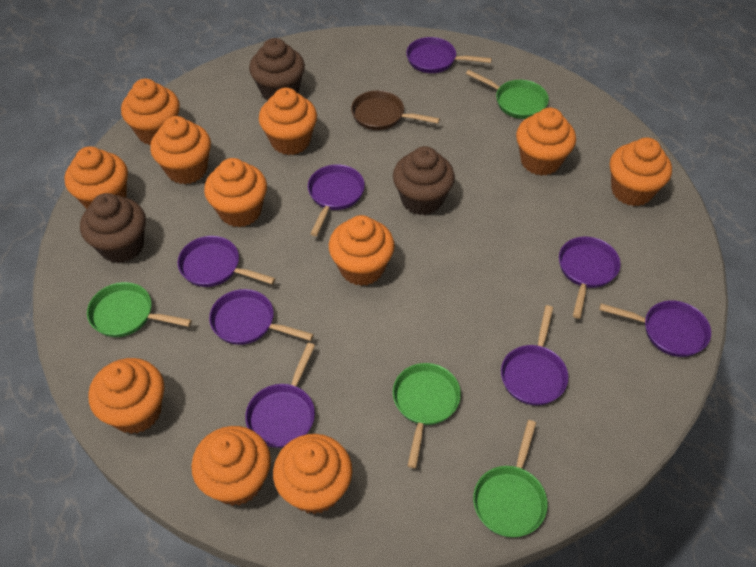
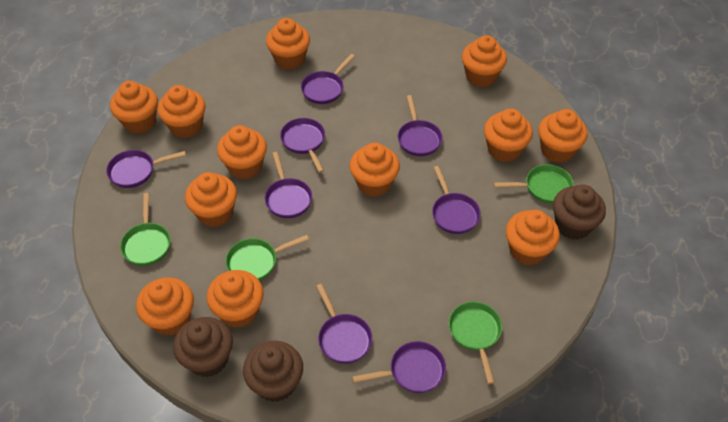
brown pan: [351,90,440,130] = 1 -> none = 0
orange cupcake: [65,146,128,209] [88,358,164,434] [121,79,180,145] [150,116,211,184] [191,426,271,506] [204,158,267,227] [259,88,317,155] [273,434,352,514] [329,215,395,286] [516,108,576,176] [610,137,672,206] = 11 -> [110,81,158,134] [136,277,194,336] [158,85,205,138] [185,172,237,227] [207,270,264,328] [217,125,267,179] [266,18,310,70] [349,142,400,197] [462,35,507,87] [484,108,533,162] [506,210,560,266] [538,109,588,163] = 12

